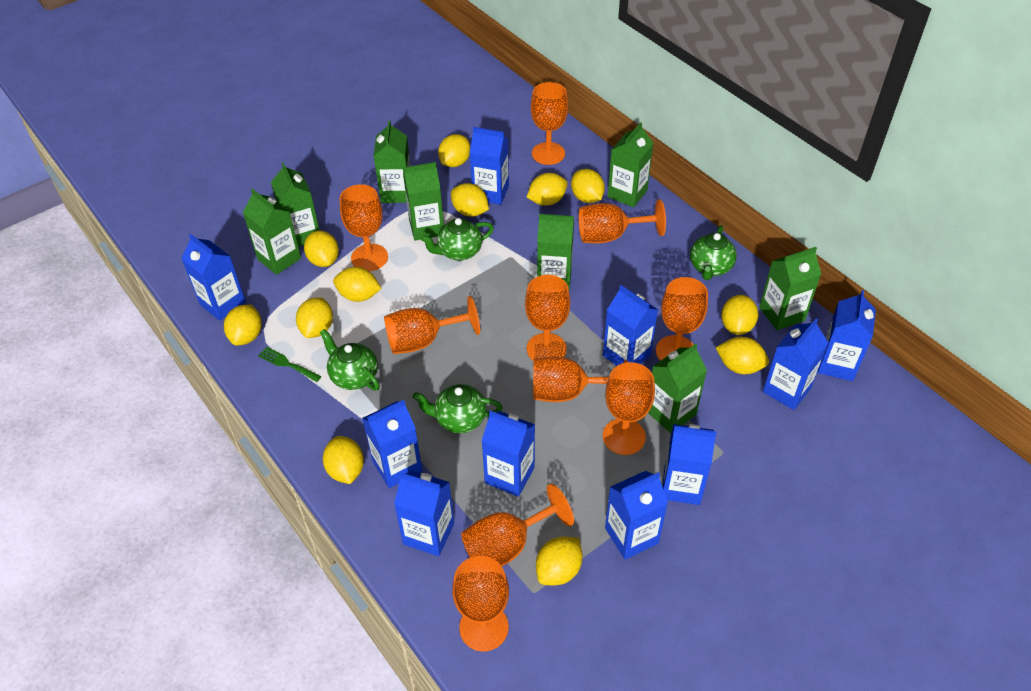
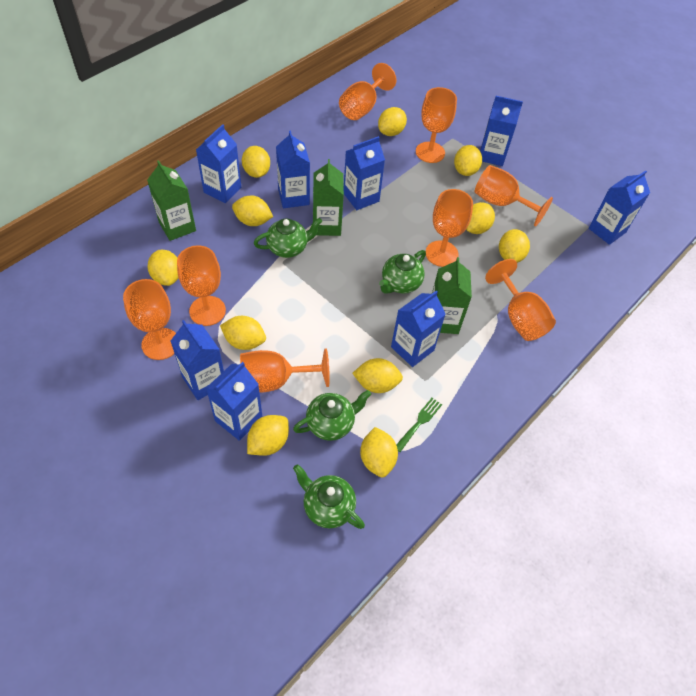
blue carton: [181,234,246,321] [362,400,422,488] [394,470,454,556] [470,127,509,205] [482,411,535,497] [603,285,658,366] [605,471,668,559] [663,424,716,505] [763,319,828,410] [818,290,876,381] = 10 -> [171,320,224,400] [196,124,241,203] [206,362,263,441] [276,131,310,208] [344,136,385,210] [391,291,446,367] [480,96,523,166] [589,170,650,245] = 8
green carton: [243,189,301,275] [271,162,320,247] [373,120,411,203] [403,162,444,241] [537,214,574,290] [608,122,653,207] [648,344,707,433] [759,247,821,330] = 8 -> [147,160,196,241] [313,159,344,236] [432,257,472,334] = 3
orange goblet: [340,184,388,271] [384,296,480,354] [452,556,509,651] [461,484,574,566] [525,275,570,361] [531,82,568,165] [533,357,628,402] [579,199,666,243] [603,362,655,455] [656,277,708,361] = 10 -> [123,279,176,360] [177,245,226,326] [240,348,330,393] [339,63,396,120] [416,87,457,163] [426,189,473,267] [475,165,553,227] [485,259,556,341] = 8
yellow lemon: [224,305,262,346] [296,297,333,338] [304,231,339,267] [323,436,364,484] [333,267,382,302] [438,134,470,167] [451,183,489,217] [527,173,568,206] [536,537,582,585] [571,169,605,203] [716,337,769,374] [721,295,758,335] = 12 -> [148,250,178,286] [220,316,266,350] [232,196,273,226] [242,146,270,178] [247,415,289,456] [352,358,403,393] [360,427,398,478] [378,107,407,136] [454,145,482,176] [466,202,495,234] [499,229,530,263] = 11

